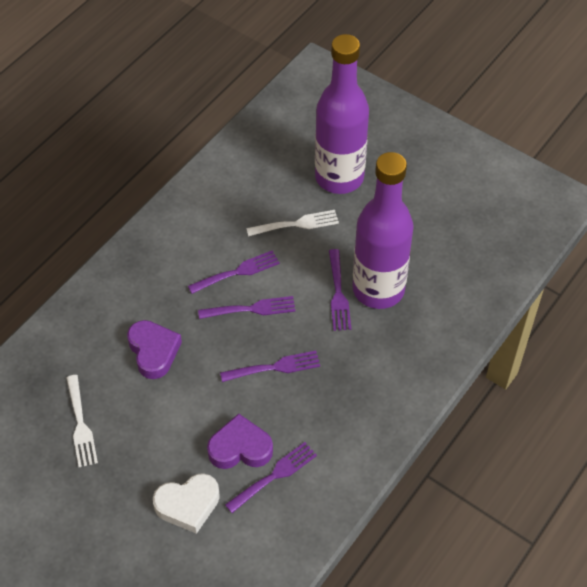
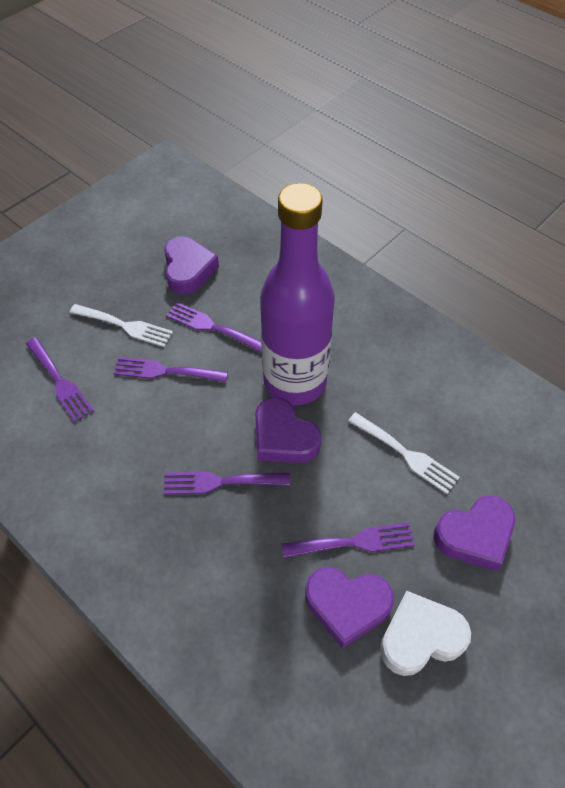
purple bottle: [315,34,369,194] [353,152,414,309] = 2 -> [260,183,335,405] = 1
purple heart: [127,320,182,379] [207,414,273,469] = 2 -> [164,236,219,294] [255,397,321,463] [305,567,394,649] [433,495,515,571] = 4

